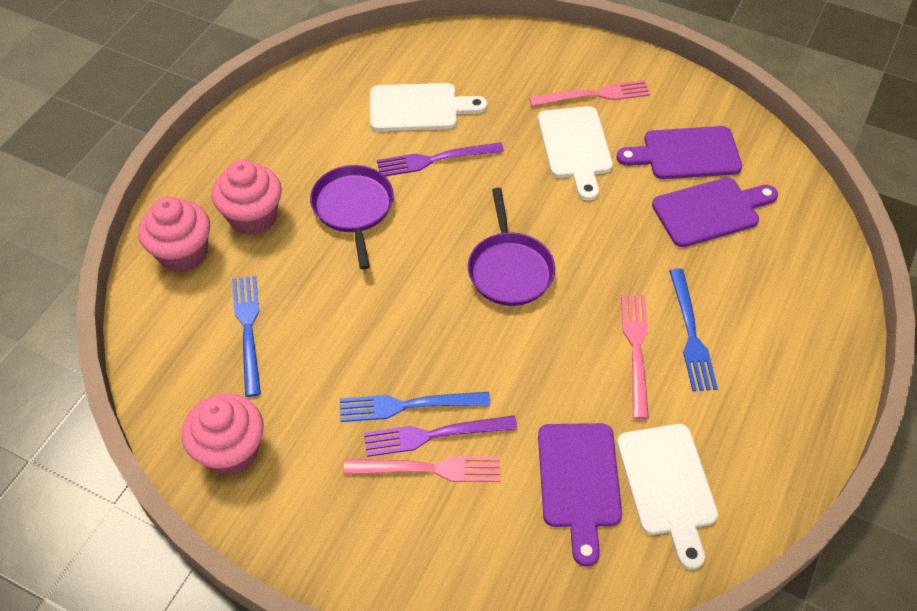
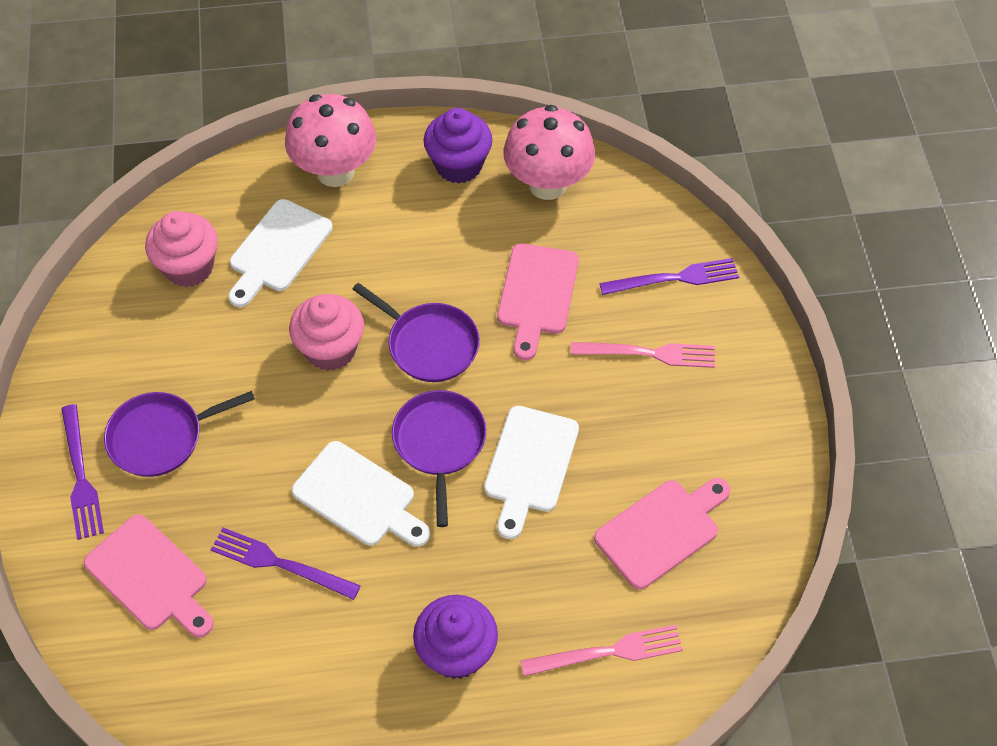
blue fork: [232,275,261,397] [340,392,490,422] [669,269,718,391] = 3 -> none = 0
pink cupcake: [138,196,210,273] [182,393,263,476] [212,160,282,236] = 3 -> [145,211,218,287] [289,294,364,371] = 2
pink cutting board: none = 0 -> [84,514,214,638] [497,244,579,360] [594,478,731,590] = 3
pink fork: [344,456,500,482] [529,80,651,106] [621,295,649,419] = 3 -> [520,625,683,676] [571,342,715,368] = 2
pink mushroom: none = 0 -> [285,94,376,187] [503,105,595,200] = 2
purple cupcake: none = 0 -> [413,595,498,679] [424,108,493,184] = 2
purple cutting board: [538,423,622,566] [617,126,742,179] [652,178,778,247] = 3 -> none = 0
purple fork: [364,415,517,457] [377,142,504,176] = 2 -> [61,404,104,540] [211,528,361,600] [599,258,739,295] = 3
purple pan: [310,165,394,270] [468,188,555,306] = 2 -> [104,391,255,477] [352,283,480,382] [392,390,486,527] = 3

